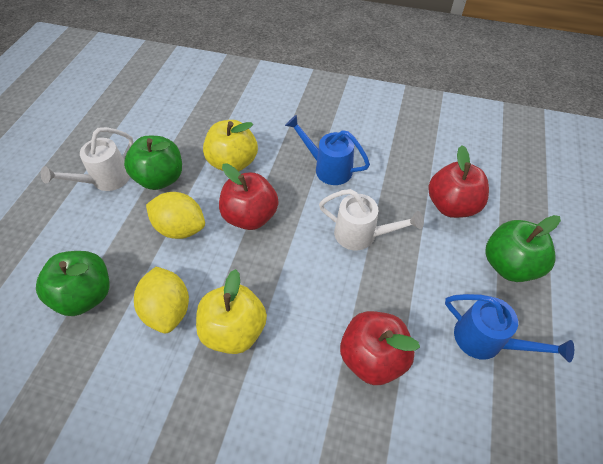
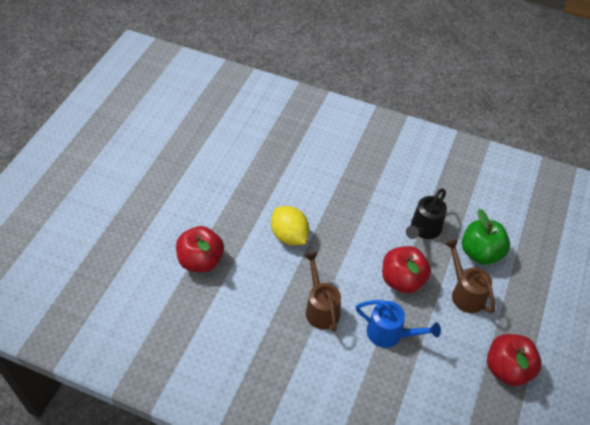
black watering can: none = 0 -> [406,189,447,239] = 1
blue watering can: [285,115,370,185] [445,294,574,362] = 2 -> [356,300,441,348] = 1
brown watering can: none = 0 -> [304,252,341,332] [445,239,495,313] = 2
green apple: [36,251,110,316] [124,136,182,190] [485,215,561,282] = 3 -> [462,209,510,265] = 1
white watering can: [41,127,133,191] [319,189,424,250] = 2 -> none = 0
yellow apple: [196,269,267,354] [203,120,258,172] = 2 -> none = 0
yellow lemon: [134,267,189,333] [146,192,205,239] = 2 -> [271,206,309,245] = 1

